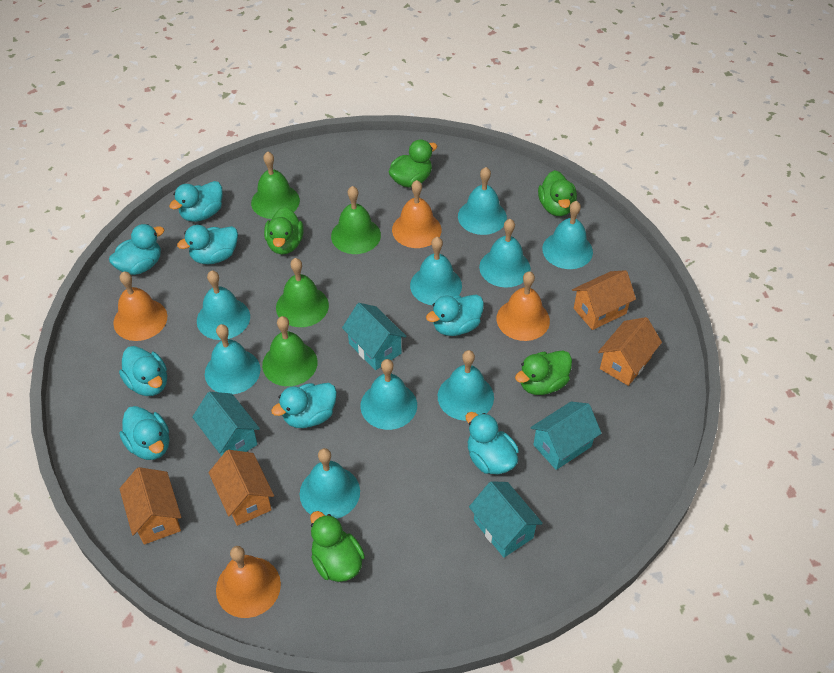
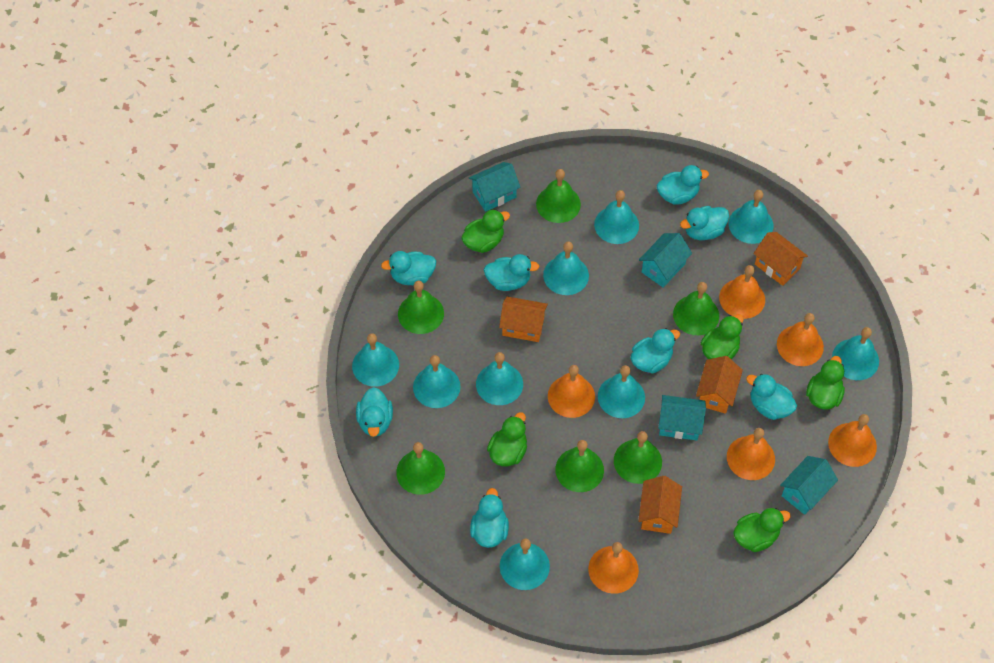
green bell: [251,151,300,219] [262,316,318,386] [276,258,329,327] [331,186,381,254] = 4 -> [396,442,445,495] [398,281,444,334] [536,169,581,223] [555,440,604,492] [614,431,662,484] [673,282,719,335] = 6
orange bell: [113,271,167,341] [216,546,281,618] [392,180,442,248] [497,271,550,341] = 4 -> [548,365,595,418] [588,542,639,594] [719,265,765,319] [727,428,775,480] [777,313,824,366] [828,414,877,467] = 6

